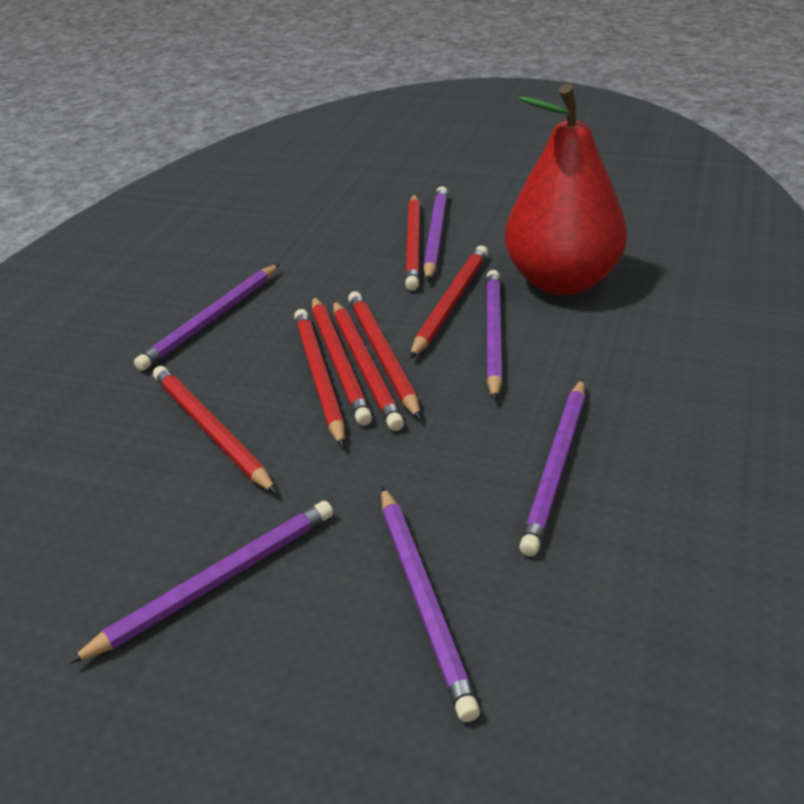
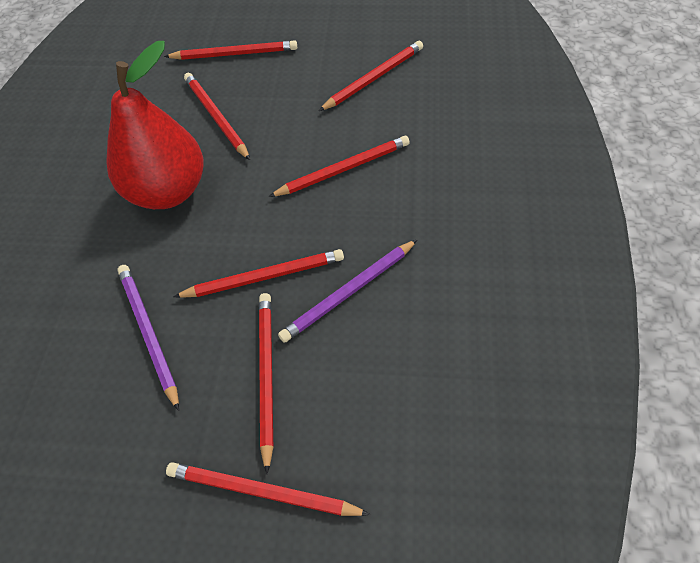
purple pencil: [68,501,333,664] [134,264,280,371] [381,486,480,722] [423,186,448,282] [486,270,503,401] [519,379,585,556] = 6 -> [117,265,179,411] [278,239,418,343] = 2

